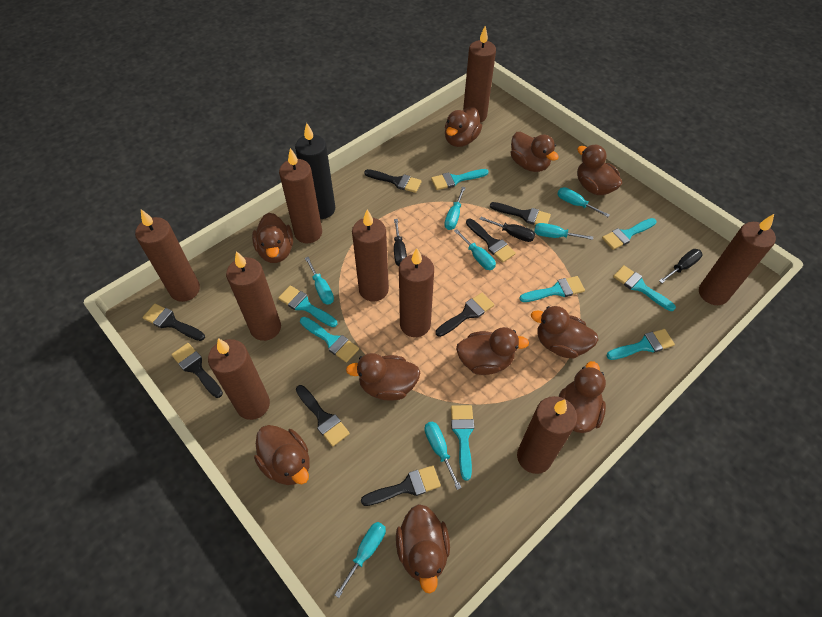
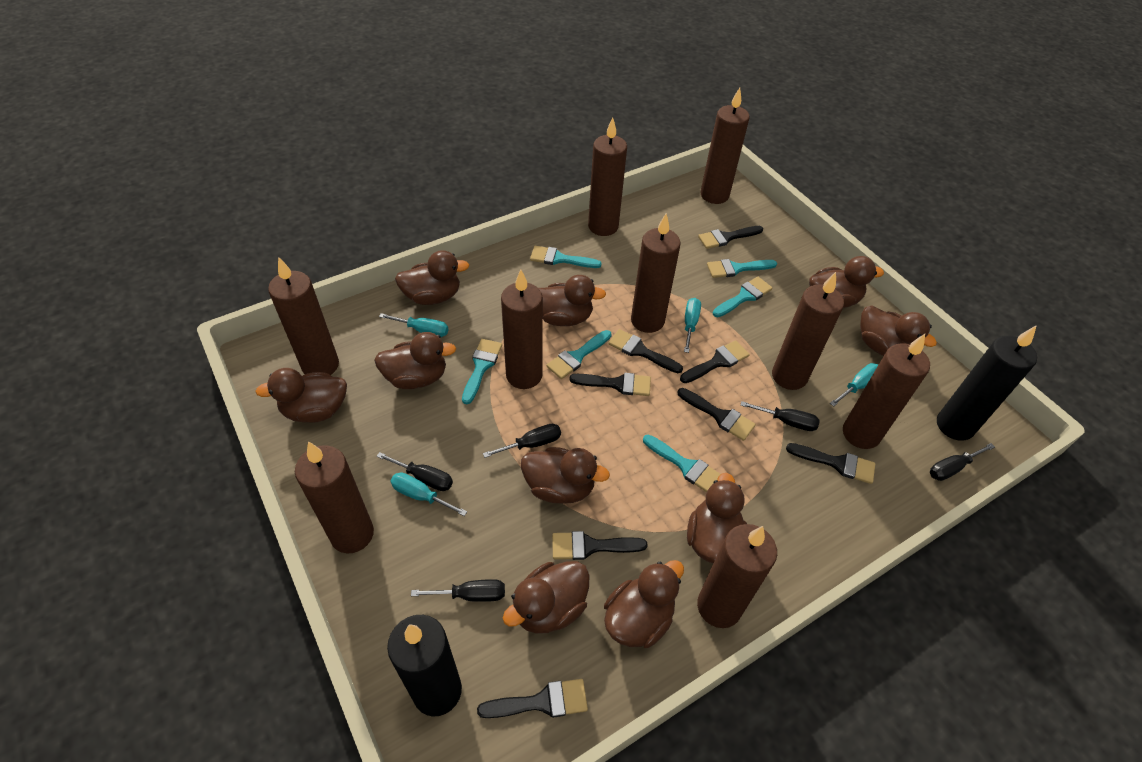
black candle: [295,123,335,219] = 1 -> [387,615,462,717] [937,325,1037,441] = 2
black screwdriver: [394,219,407,266] [480,217,535,242] [659,249,702,283] = 3 -> [376,452,453,491] [411,579,505,602] [483,424,561,458] [741,401,820,431] [930,443,995,481] = 5
turquoise brush: [278,285,337,327] [300,317,359,363] [431,169,489,190] [451,405,474,480] [519,276,585,302] [602,218,656,250] [607,329,675,360] [613,265,676,311] = 8 -> [462,339,502,404] [530,246,602,268] [546,330,612,379] [643,435,721,492] [707,259,777,278] [713,277,772,317] = 6
turquoise screwdriver: [305,257,334,305] [335,522,386,598] [424,421,462,490] [444,187,465,230] [454,229,496,270] [534,223,593,240] [557,187,610,217] = 7 -> [379,313,449,337] [390,472,467,516] [684,298,701,353] [830,363,879,407] = 4

